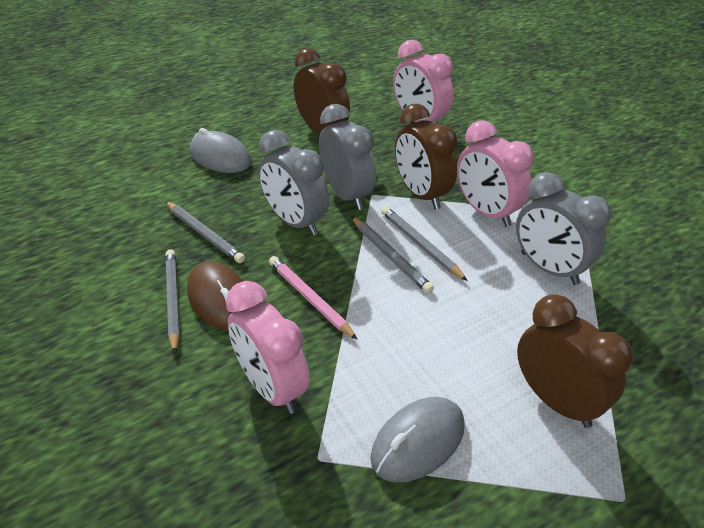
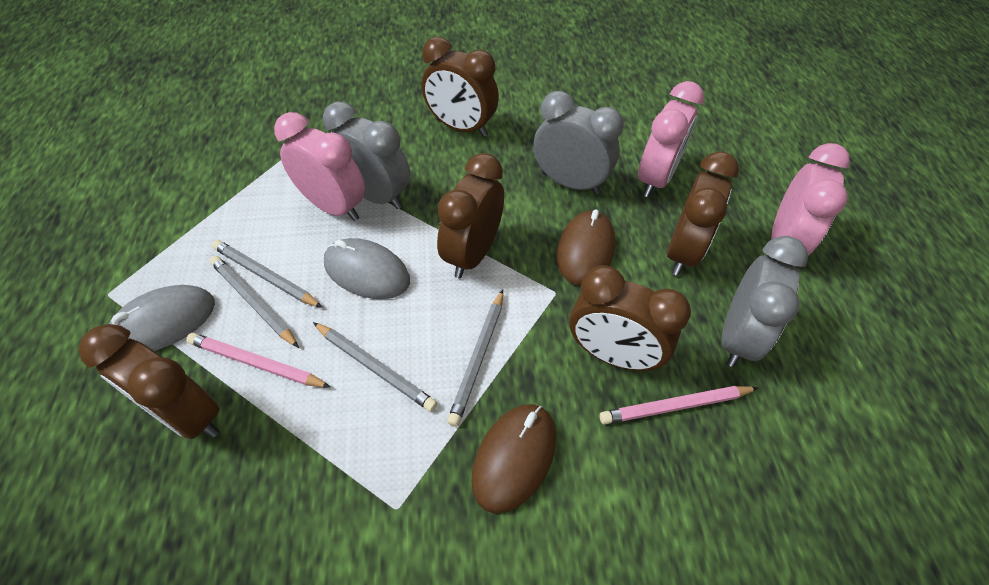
brown clock: [294,48,350,134] [395,104,457,210] [517,294,633,428] = 3 -> [78,324,220,439] [422,37,499,137] [437,153,504,278] [569,265,691,371] [667,151,739,276] = 5
brown mouse: [187,261,243,329] = 1 -> [471,404,556,514] [556,209,616,285] = 2
pink pencil: [269,256,358,340] = 1 -> [186,333,330,387] [600,386,758,425] = 2

